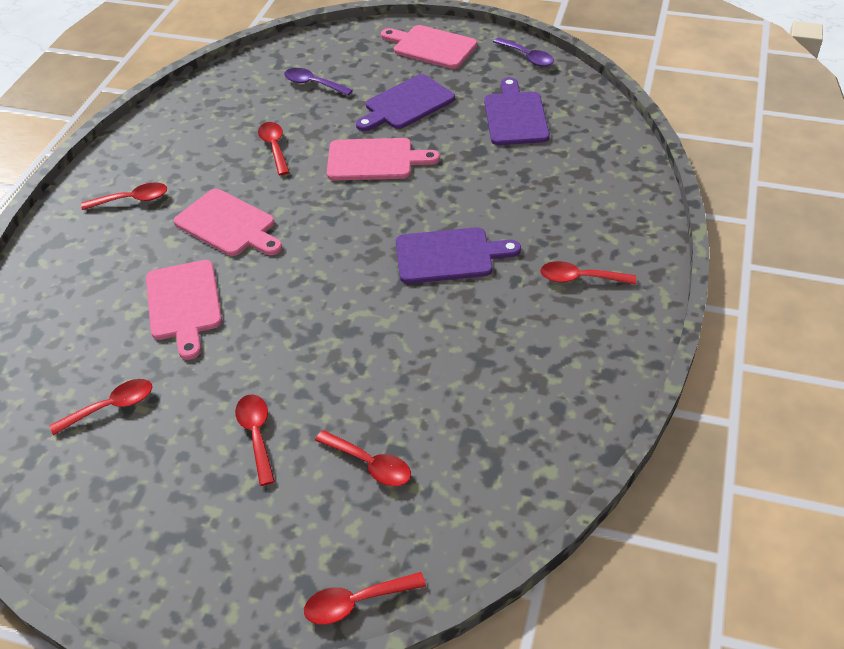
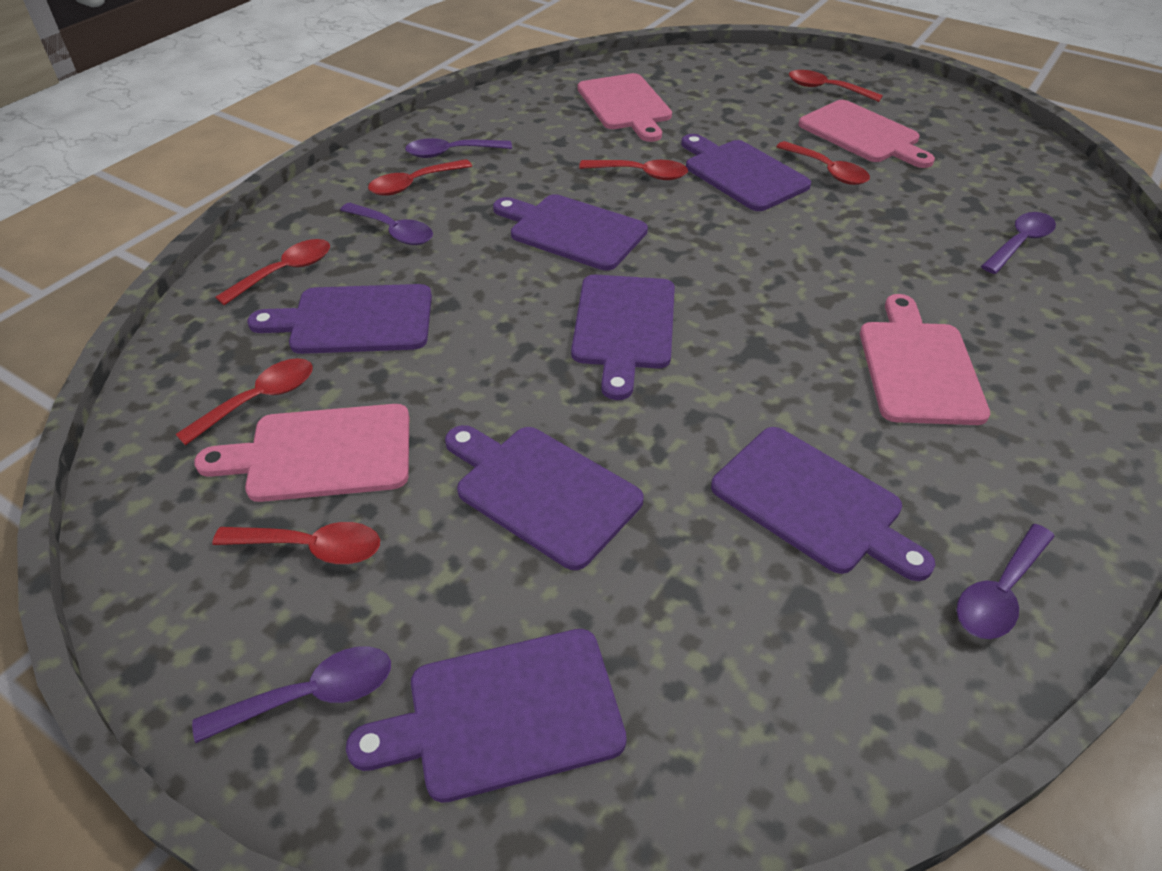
purple cutting board: [356,74,455,131] [396,227,521,284] [484,77,550,145] = 3 -> [248,284,432,354] [346,629,627,803] [445,425,644,570] [493,194,648,271] [571,274,675,400] [681,134,811,211] [711,427,935,581] = 7
purple spoon: [284,68,353,96] [493,37,554,66] = 2 -> [192,646,391,743] [340,203,433,245] [405,138,512,158] [957,524,1055,639] [981,212,1056,274] = 5

